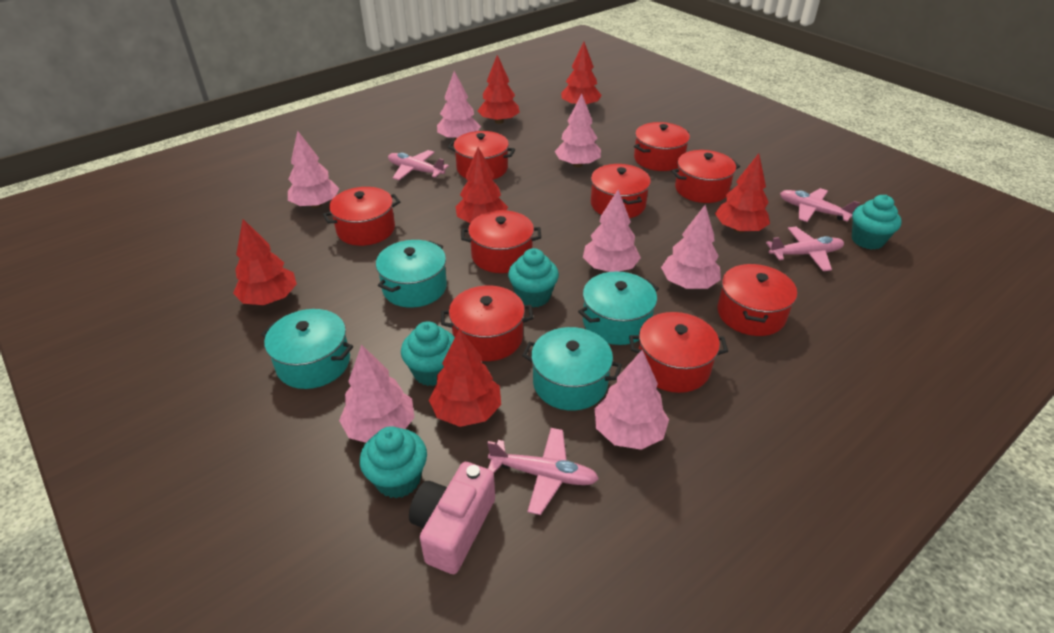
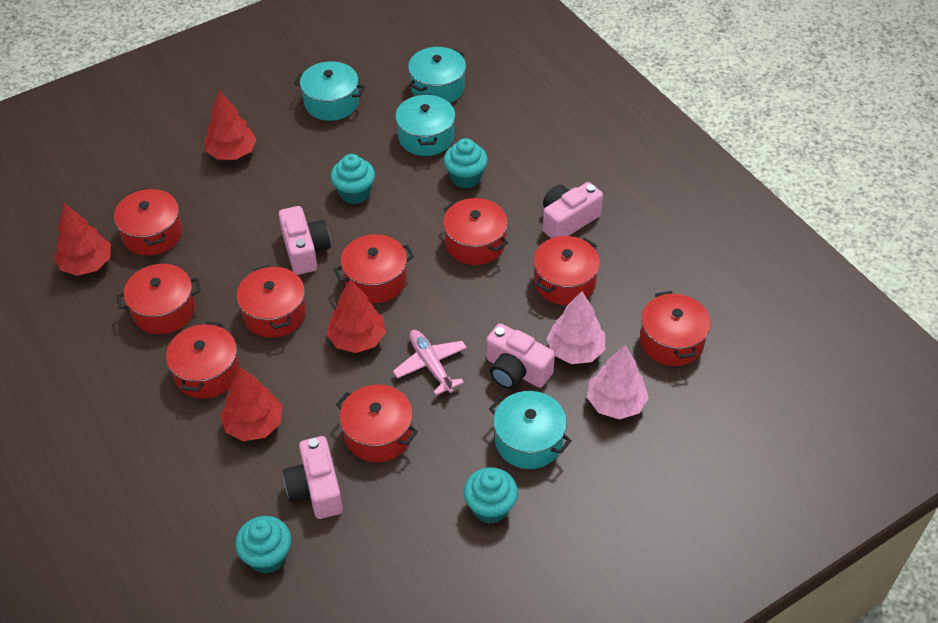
pink camera: [409,462,495,574] = 1 -> [279,206,331,275] [283,436,343,519] [486,323,555,389] [543,182,603,238] = 4
pink plane: [388,150,449,180] [487,428,599,515] [766,227,844,271] [780,188,859,222] = 4 -> [393,330,467,395] = 1
pink tree: [288,131,339,208] [339,344,415,443] [437,71,481,140] [555,94,601,167] [583,190,641,272] [595,350,669,450] [661,205,721,289] = 7 -> [546,291,605,364] [587,345,649,419] = 2
red tree: [233,219,297,305] [429,328,501,427] [456,147,508,223] [478,55,520,124] [561,42,602,104] [715,153,770,233] = 6 -> [54,203,111,276] [205,90,257,160] [220,367,283,441] [327,279,386,353] = 4

